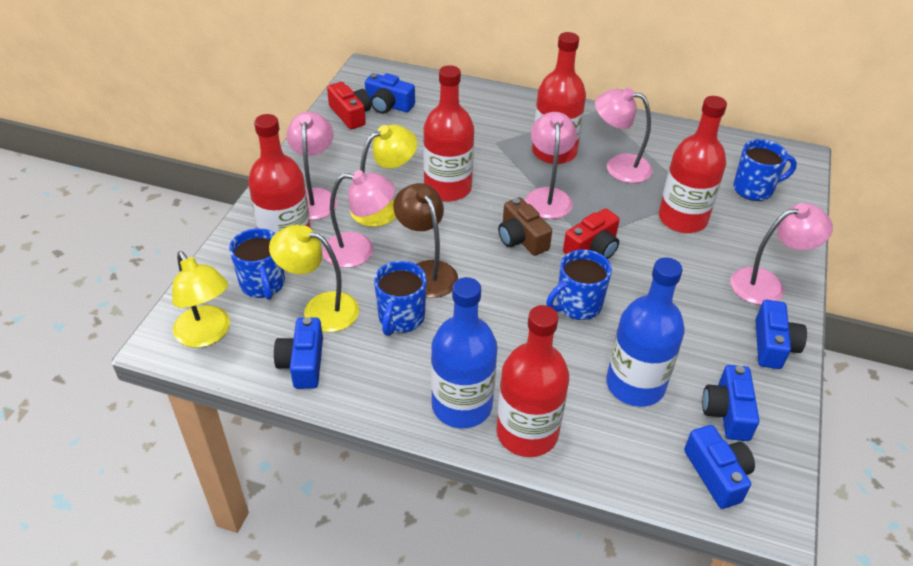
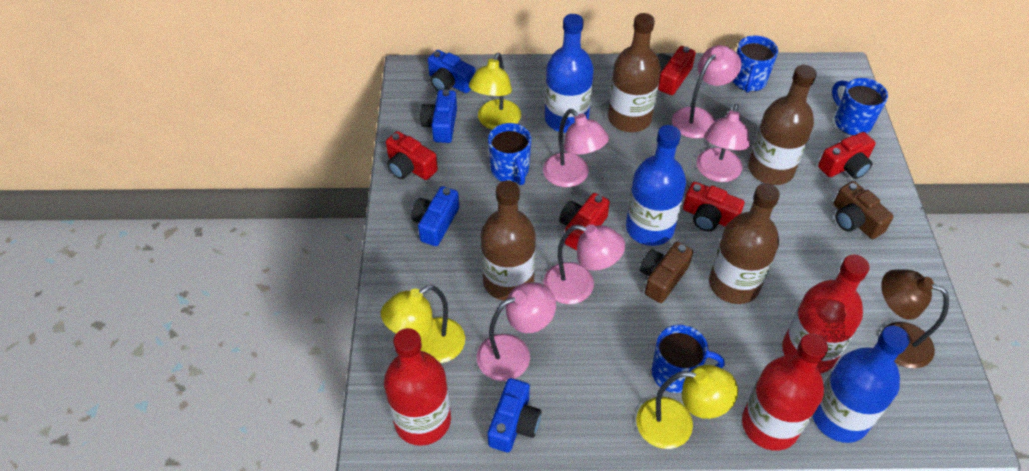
blue bottle: [431,277,498,428] [606,257,685,407] = 2 -> [545,14,594,133] [626,125,686,246] [813,325,910,443] = 3
blue camera: [274,317,323,389] [365,73,415,114] [684,425,755,509] [702,365,759,441] [755,300,807,369] = 5 -> [411,186,459,246] [420,90,457,143] [428,50,476,93] [488,378,541,452] = 4
brown bottle: none = 0 -> [481,180,536,301] [608,13,661,132] [709,184,780,304] [748,65,817,185] = 4
brown camera: [498,197,552,256] = 1 -> [640,242,693,303] [834,181,894,239] = 2
red bottle: [248,114,311,234] [423,65,474,202] [496,305,569,457] [532,32,586,164] [659,96,727,233] = 5 -> [384,328,451,446] [742,334,828,451] [782,254,870,373] = 3
red camera: [327,82,371,129] [563,208,620,259] = 2 -> [386,131,438,180] [559,193,610,250] [657,46,696,95] [683,182,744,231] [818,132,876,179] = 5

